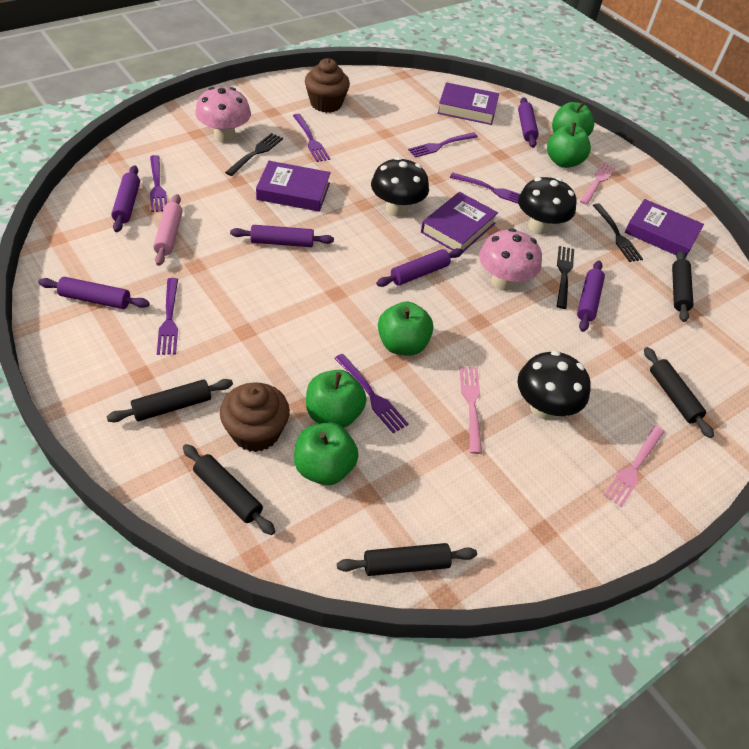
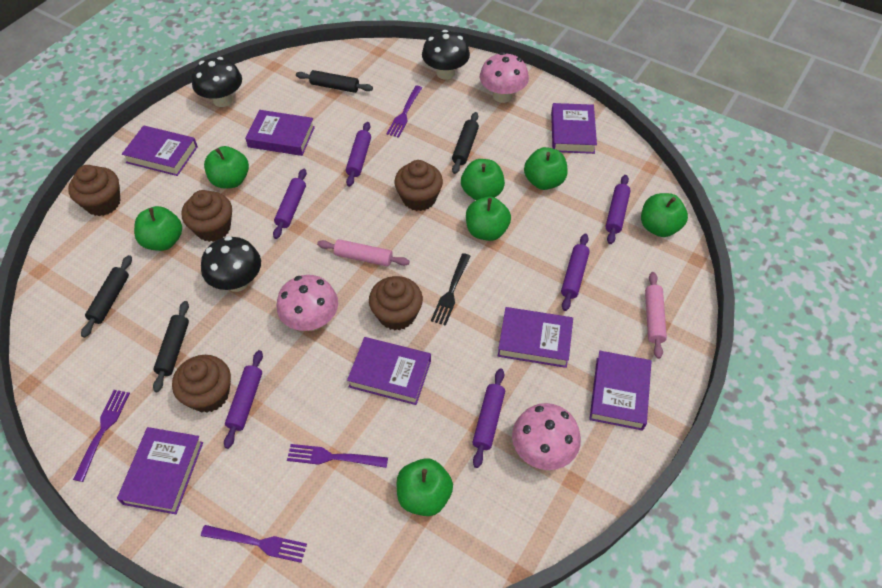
black fork: [225,133,283,176] [557,246,574,309] [593,203,643,262] = 3 -> [431,253,471,326] = 1
black rolling pin: [107,379,233,422] [183,444,275,535] [337,543,477,576] [644,347,714,438] [672,251,693,322] = 5 -> [81,255,132,338] [153,301,189,392] [296,70,373,93] [452,112,479,174] = 4
brown cupcake: [220,382,290,452] [305,58,350,113] = 2 -> [68,165,120,216] [172,355,231,413] [182,190,232,242] [369,276,423,330] [394,160,443,211] = 5
green apple: [294,423,359,485] [306,370,367,428] [378,302,433,355] [547,122,591,168] [552,101,594,136] = 5 -> [134,206,182,251] [204,146,249,188] [397,458,453,516] [461,159,505,200] [466,197,511,241] [524,147,568,190] [641,193,688,237] = 7
pink fork: [459,366,482,454] [580,161,616,205] [604,426,665,507] = 3 -> none = 0
pink mushroom: [195,87,251,143] [479,228,542,291] = 2 -> [277,275,338,331] [480,52,529,103] [512,403,581,470] = 3
pink rolling pin: [153,194,183,266] = 1 -> [317,239,410,267] [645,272,667,359] = 2
purple book: [256,161,331,212] [421,192,498,252] [438,82,499,125] [625,199,704,258] = 4 -> [117,427,203,514] [122,125,198,176] [245,110,315,156] [347,337,431,405] [498,307,573,368] [551,103,597,154] [589,351,652,431] = 7
purple fork: [150,155,167,212] [157,278,178,355] [293,114,330,162] [334,354,409,433] [408,132,478,158] [450,172,520,204] = 6 -> [73,390,130,482] [201,525,307,563] [287,444,388,468] [386,86,422,138] = 4

